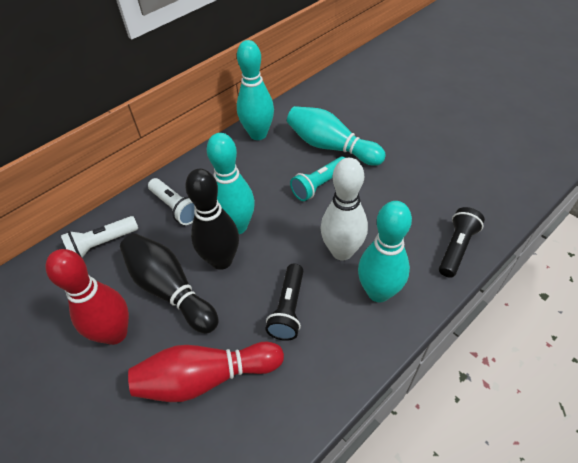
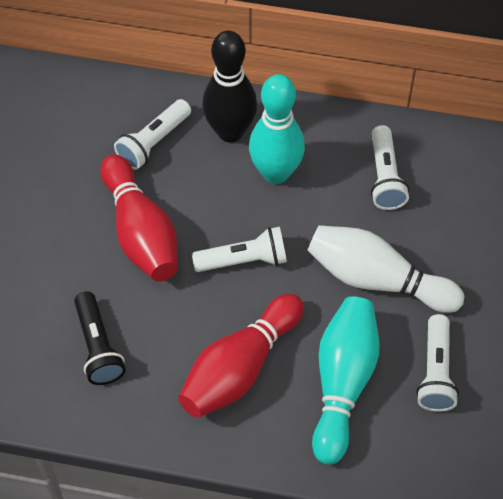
black bowling pin: [120,233,219,334] [185,169,239,270] = 2 -> [202,30,257,142] = 1
black flashlight: [265,264,303,341] [439,207,485,278] = 2 -> [74,291,126,385] = 1
turquoise bowling pin: [207,133,255,234] [237,40,274,140] [287,106,386,166] [358,201,412,302] = 4 -> [249,74,305,184] [312,296,380,464] = 2
turquoise flashlight: [290,157,345,201] = 1 -> none = 0
white flashlight: [61,216,138,258] [148,178,195,225] = 2 -> [114,99,191,170] [192,227,287,272] [371,125,409,210] [416,314,459,412] = 4

